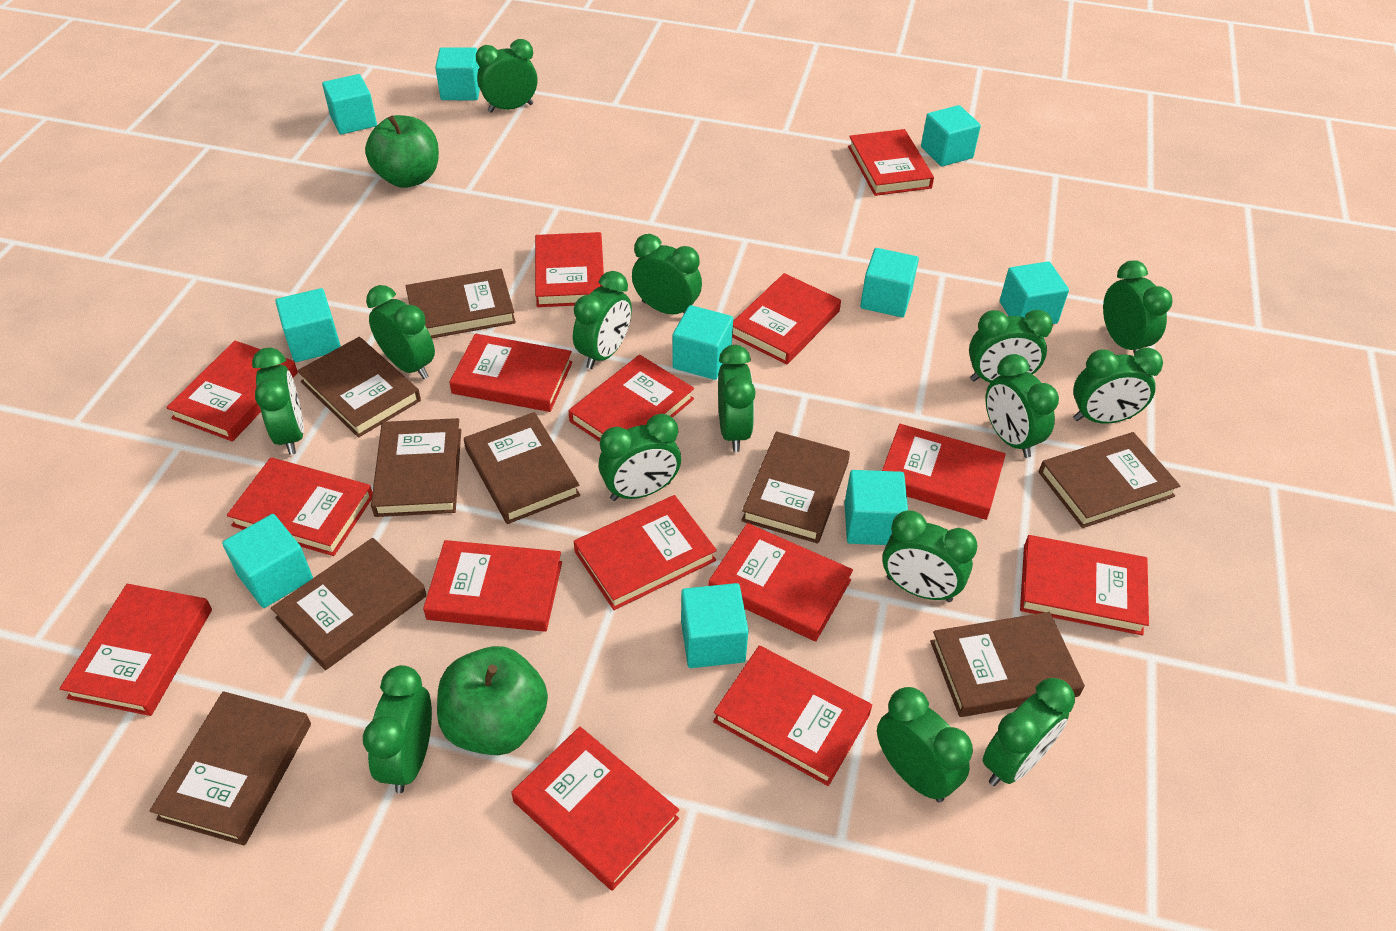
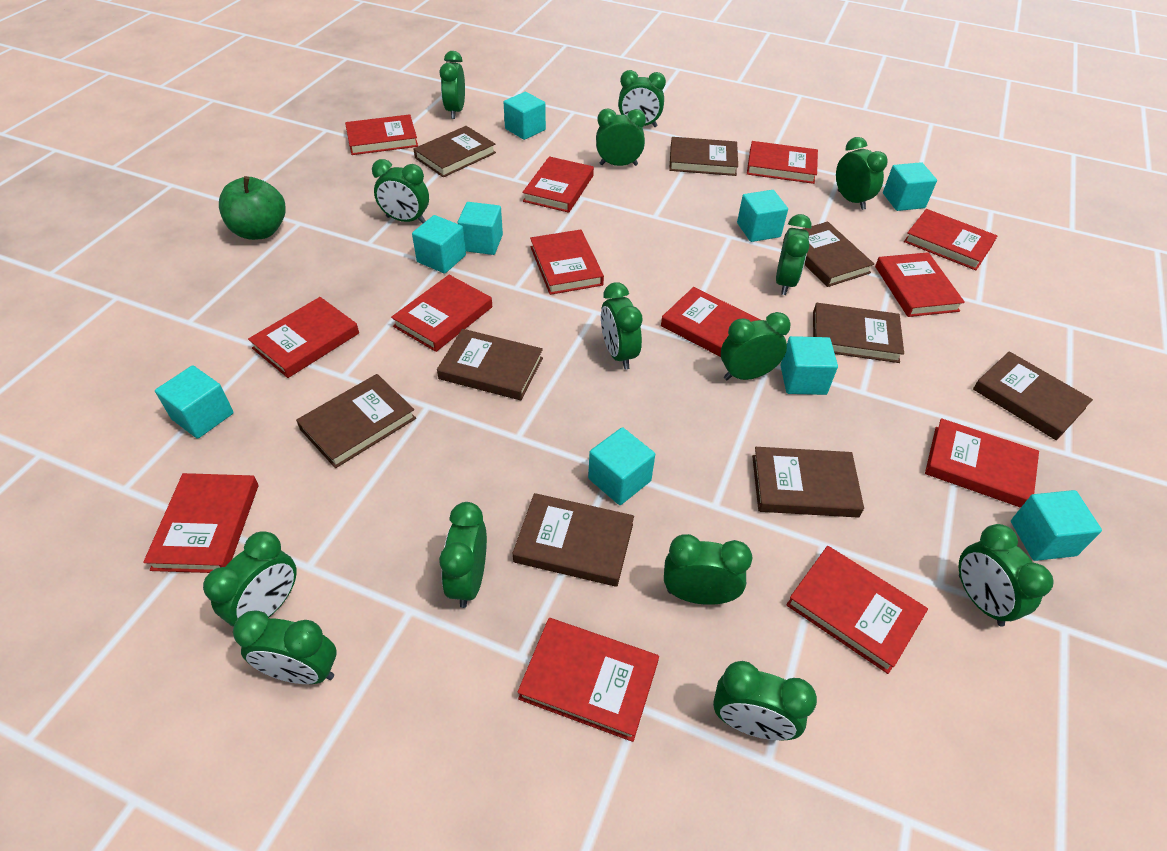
green apple: [365,115,439,188] [437,646,548,755] = 2 -> [219,176,286,240] = 1
green clock: [252,348,304,455] [363,665,432,793] [366,285,435,379] [476,39,538,113] [573,271,632,369] [599,414,681,501] [632,234,702,314] [718,345,756,452] [877,687,973,802] [882,510,978,602] [969,310,1053,383] [983,678,1075,786] [985,354,1059,458] [1073,348,1163,424] [1103,260,1173,356] = 15 -> [203,531,297,627] [233,610,336,684] [372,159,429,224] [439,502,487,608] [440,51,465,119] [596,108,646,166] [601,282,643,369] [618,70,666,127] [664,534,752,605] [713,661,817,740] [721,312,791,380] [776,214,812,295] [836,137,888,210] [959,524,1054,627] = 14
red book: [59,584,212,716] [166,341,298,442] [227,457,373,556] [423,540,562,632] [449,334,573,412] [512,727,679,891] [535,232,604,307] [568,355,694,442] [574,495,717,610] [708,523,853,641] [713,645,872,786] [732,273,841,364] [848,129,934,196] [882,424,1006,520] [1020,535,1149,635] = 15 -> [143,473,259,573] [248,297,359,378] [345,114,418,155] [391,275,492,352] [517,618,659,742] [522,156,594,213] [530,229,604,295] [661,287,761,357] [747,141,818,184] [786,546,928,674] [875,252,965,317] [904,209,997,271] [925,418,1039,508] = 13
turquoise cube: [222,514,313,608] [275,288,341,362] [322,74,377,135] [435,48,480,100] [672,305,733,380] [681,583,749,668] [844,470,908,545] [860,248,919,317] [921,105,981,167] [1000,261,1069,324] = 10 -> [155,365,234,439] [412,215,466,274] [457,202,503,255] [504,92,546,140] [588,427,655,505] [737,190,788,242] [781,336,838,395] [883,162,937,211] [1011,490,1102,561] = 9

